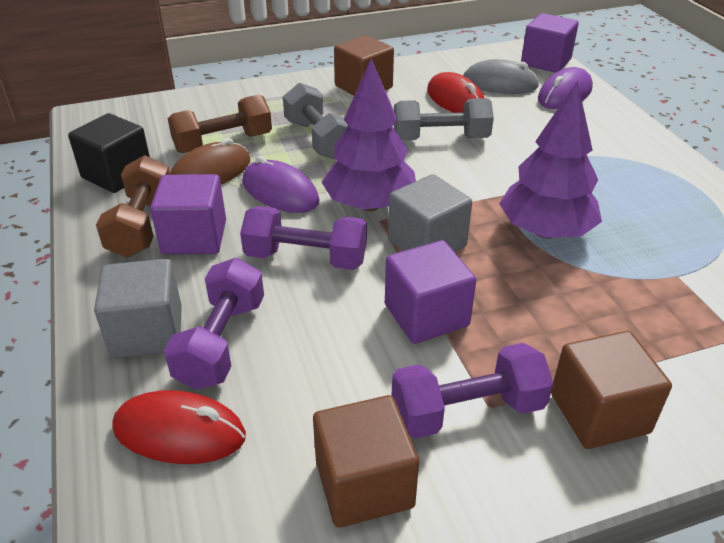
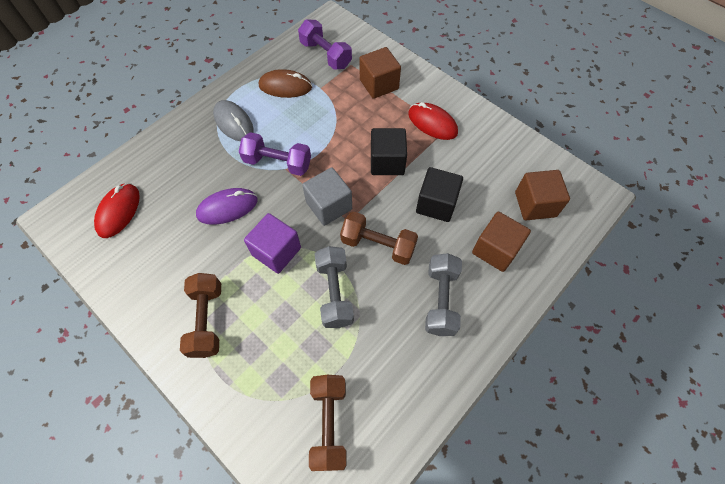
black cube: [68,113,150,193] = 1 -> [371,128,407,175] [416,167,463,222] = 2
brown dumbbell: [96,155,170,258] [168,94,272,153] = 2 -> [180,273,221,358] [309,375,347,471] [340,211,418,265] = 3
grey cube: [94,259,182,358] [388,174,472,252] = 2 -> [302,167,352,226] = 1
purple cube: [150,174,226,254] [385,240,476,344] [521,13,579,73] = 3 -> [244,213,301,274] = 1
purple dumbbell: [164,258,264,390] [240,206,367,270] [392,343,554,439] = 3 -> [239,132,311,176] [298,19,352,70] = 2
purple mouse: [243,156,319,213] [538,67,593,109] = 2 -> [196,188,258,224] = 1
purple tree: [321,58,416,211] [499,81,602,238] = 2 -> none = 0

